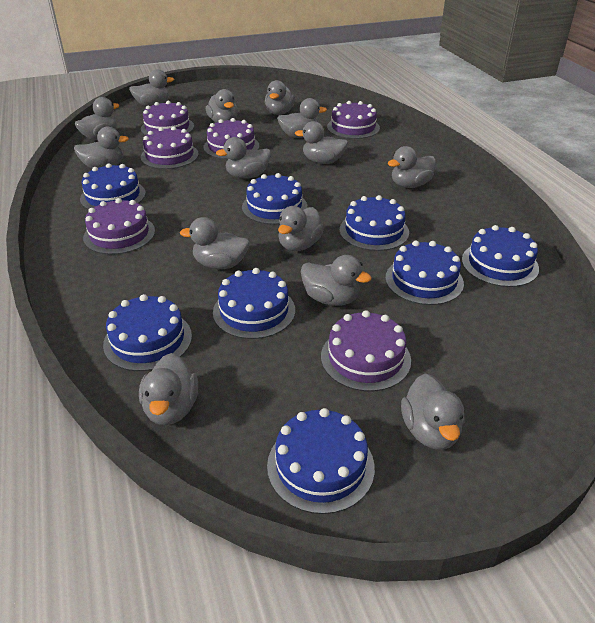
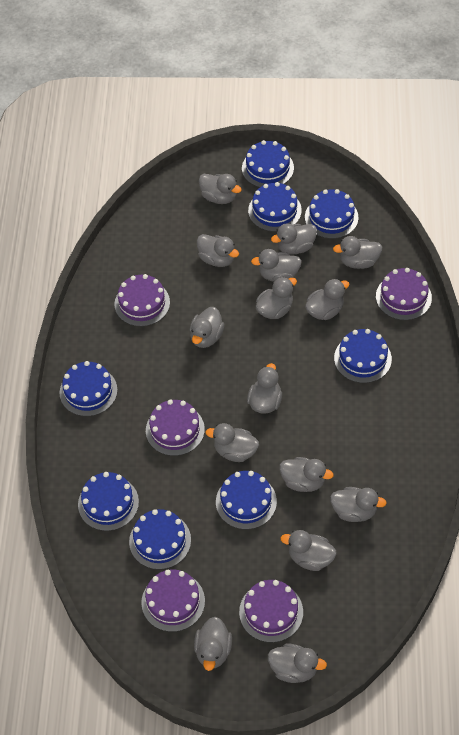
grey duck: [74,126,129,168] [75,97,120,140] [129,69,174,106] [139,353,198,425] [180,217,250,269] [206,89,238,123] [216,137,271,179] [265,80,295,115] [277,98,327,138] [278,206,324,251] [295,121,348,164] [301,255,372,306] [388,146,436,188] [401,374,464,450] = 14 -> [190,307,225,348] [194,617,232,671] [197,234,239,267] [199,174,242,204] [205,423,259,462] [247,363,282,414] [251,249,302,282] [256,277,297,319] [268,644,327,683] [271,223,317,255] [279,457,334,492] [281,530,336,571] [305,279,349,320] [330,487,387,522] [333,236,382,269] = 15
purple cake: [83,198,155,255] [141,101,194,136] [141,126,199,169] [204,118,259,159] [321,310,411,391] [327,101,380,139] = 6 -> [114,274,170,327] [141,570,205,632] [146,399,205,456] [239,580,303,643] [376,268,432,320] = 5

